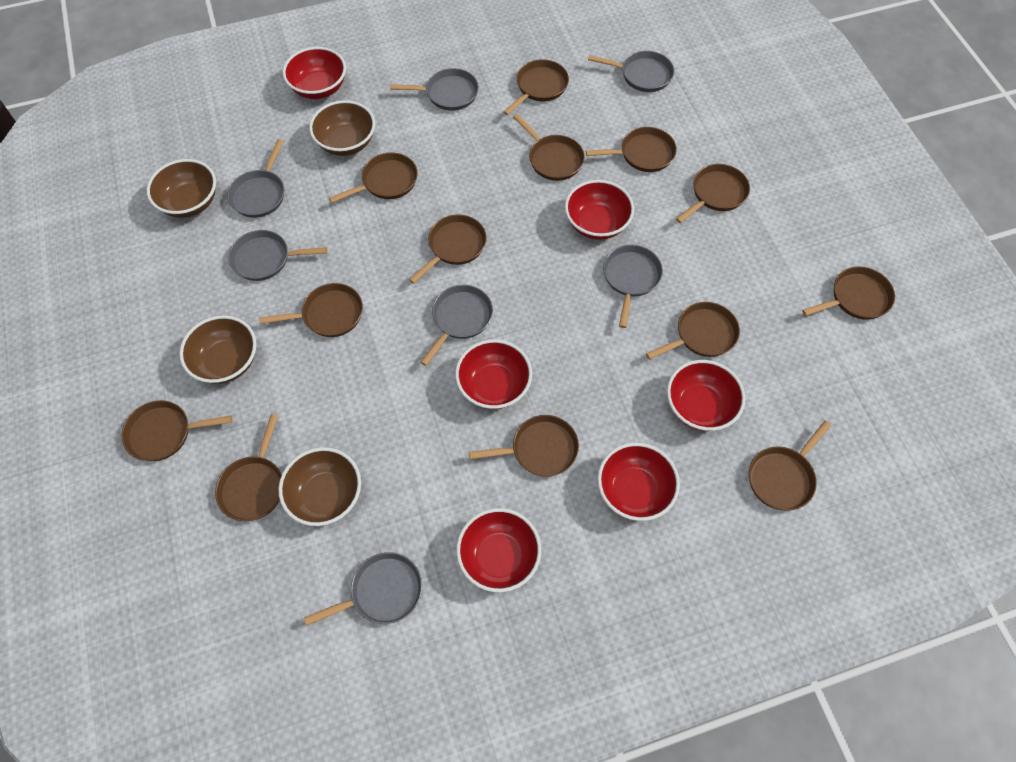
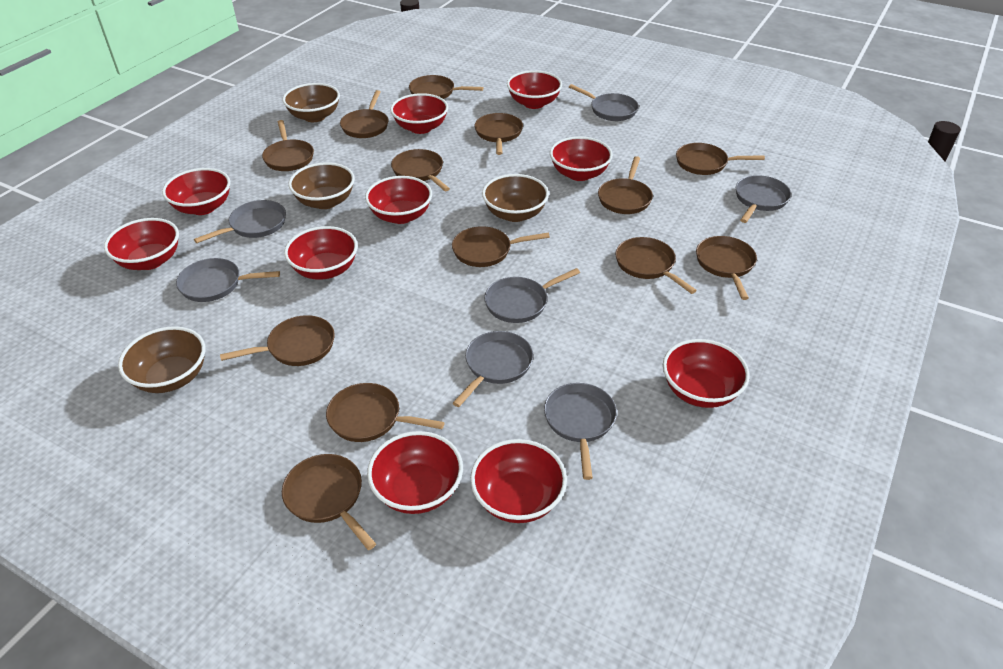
red bowl: [283,47,346,99] [455,339,532,409] [456,508,541,592] [565,180,634,240] [598,443,680,521] [667,360,745,431] = 6 -> [104,218,179,270] [162,168,231,215] [284,226,358,280] [365,176,432,224] [367,431,463,514] [390,93,448,134] [470,439,567,523] [507,70,562,109] [550,136,613,181] [663,339,750,408] = 10

